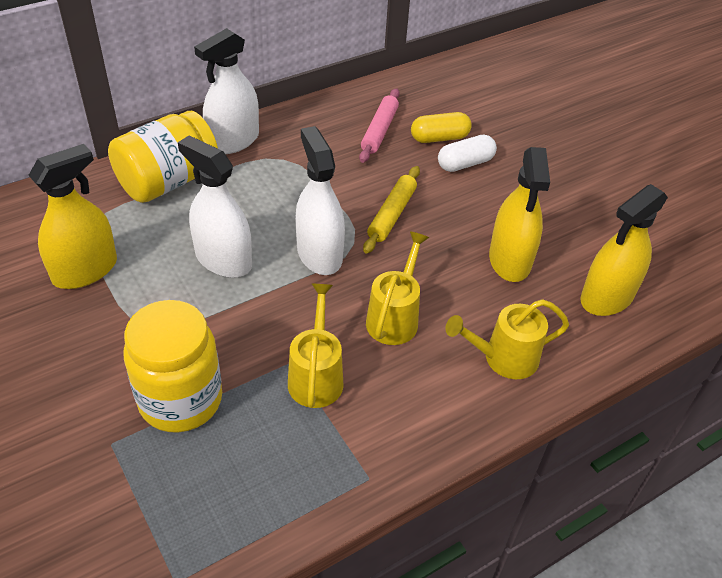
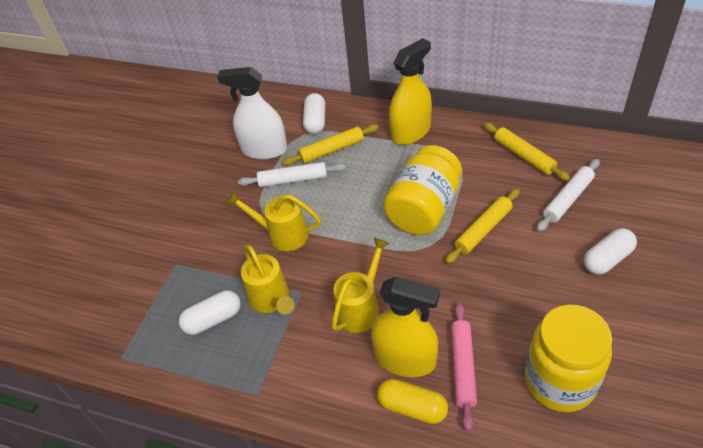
white capsule: [438,135,497,172] = 1 -> [179,290,241,335] [303,93,325,134] [584,228,637,275] = 3
white rolling pin: none = 0 -> [238,162,346,187] [537,159,600,232] = 2
white spray bottle: [178,136,252,278] [194,28,259,154] [295,126,345,275] = 3 -> [217,67,287,159] = 1
yellow rolling pin: [363,166,420,254] = 1 -> [282,124,379,166] [445,188,520,264] [483,122,570,181] = 3
yellow spray bottle: [28,144,117,289] [489,147,550,282] [581,184,668,316] = 3 -> [371,277,440,377] [389,38,432,145] = 2

